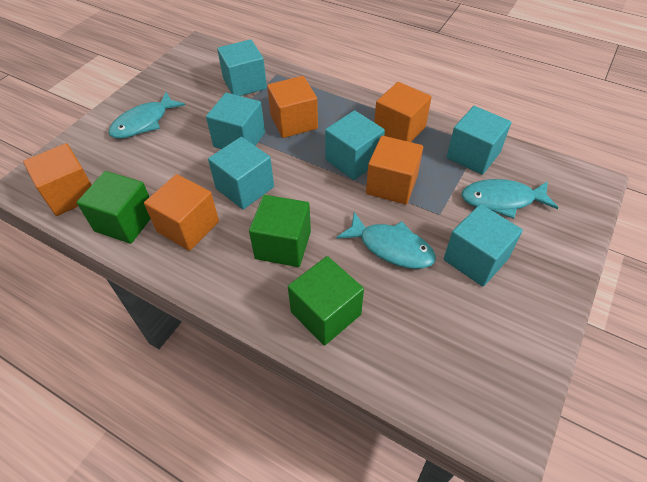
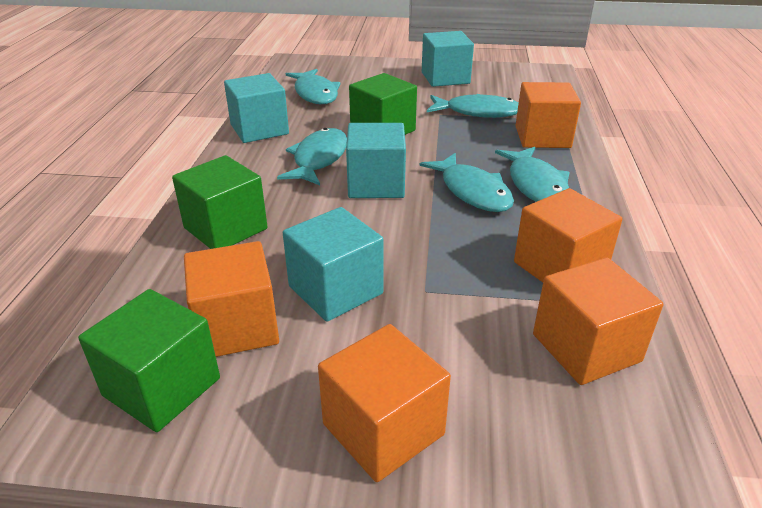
turquoise cube: [206,93,265,149] [208,137,274,210] [217,39,267,96] [325,110,385,180] [444,204,523,287] [447,106,511,175] = 6 -> [224,73,289,143] [283,207,384,322] [346,123,406,198] [422,31,474,87] = 4
turquoise fish: [108,92,185,139] [336,212,436,269] [461,179,558,219] = 3 -> [277,128,347,185] [286,69,341,104] [420,153,514,212] [427,94,519,118] [495,147,570,202] = 5

